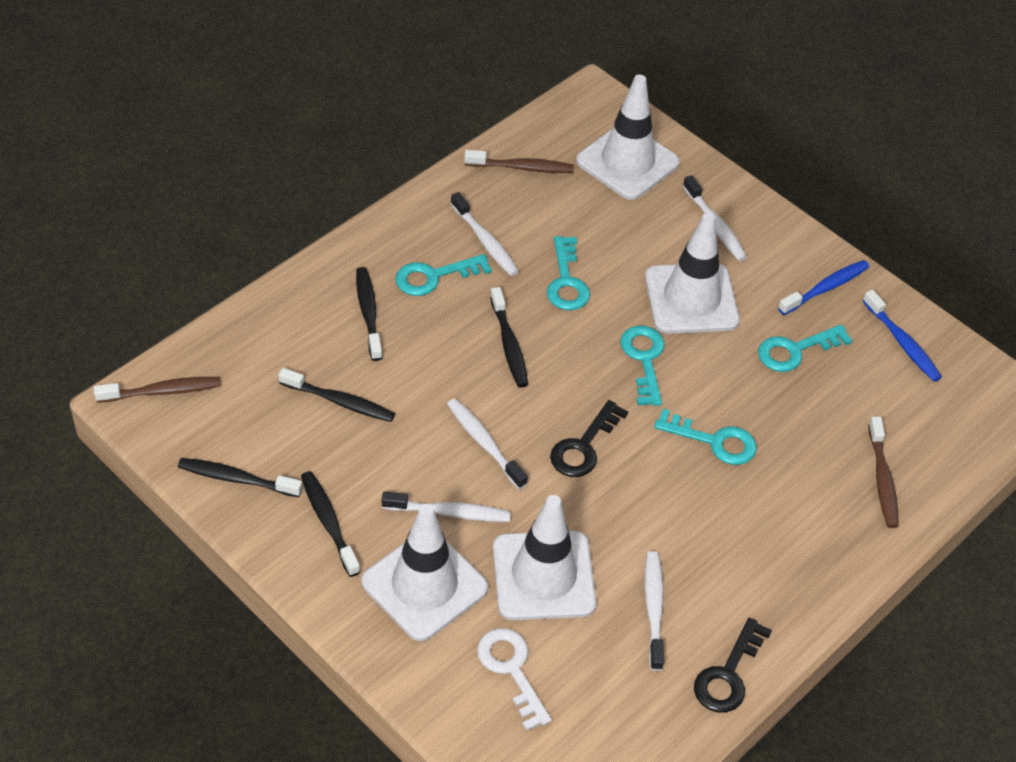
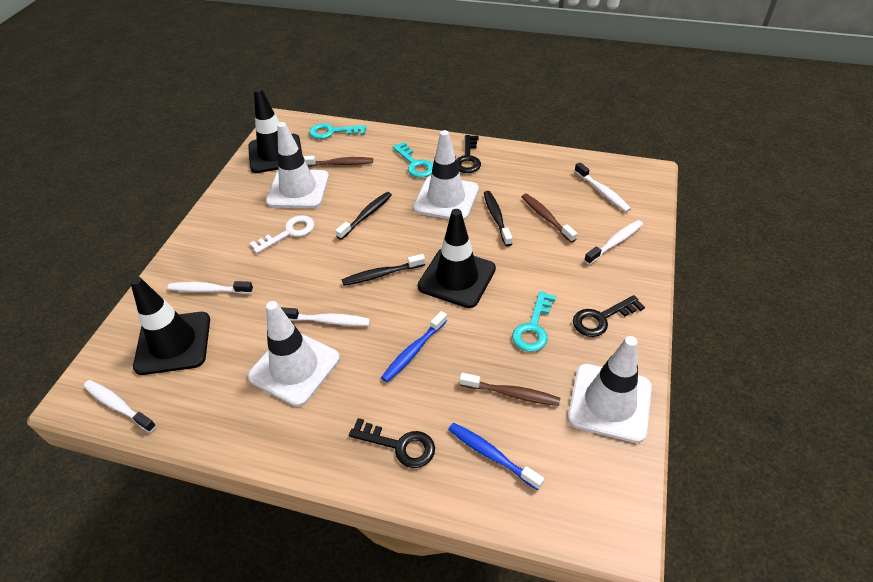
black key: [550,400,628,477] [694,618,772,713] = 2 -> [349,418,435,468] [456,135,481,173] [573,295,645,337] = 3
black toothbrush: [178,458,302,497] [278,368,395,422] [301,471,360,577] [356,267,382,361] [490,287,528,387] = 5 -> [335,192,392,240] [341,254,425,286] [484,191,513,246] = 3
black traffic cone: none = 0 -> [130,276,210,375] [248,88,302,173] [418,209,496,308] = 3
turquoise key: [395,254,492,296] [547,236,590,310] [620,325,665,406] [654,409,757,465] [758,324,852,372] = 5 -> [309,123,366,139] [393,142,433,178] [512,291,556,352] = 3

